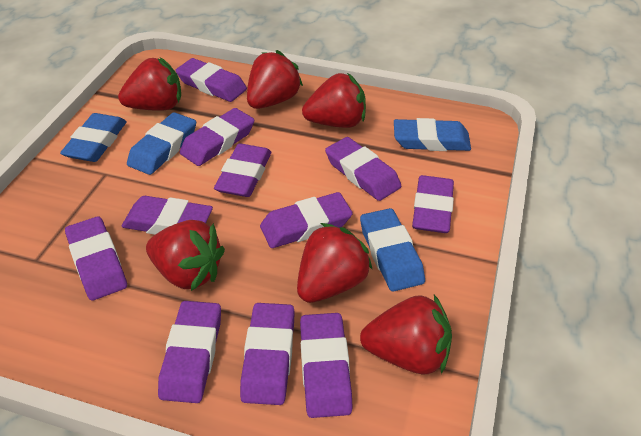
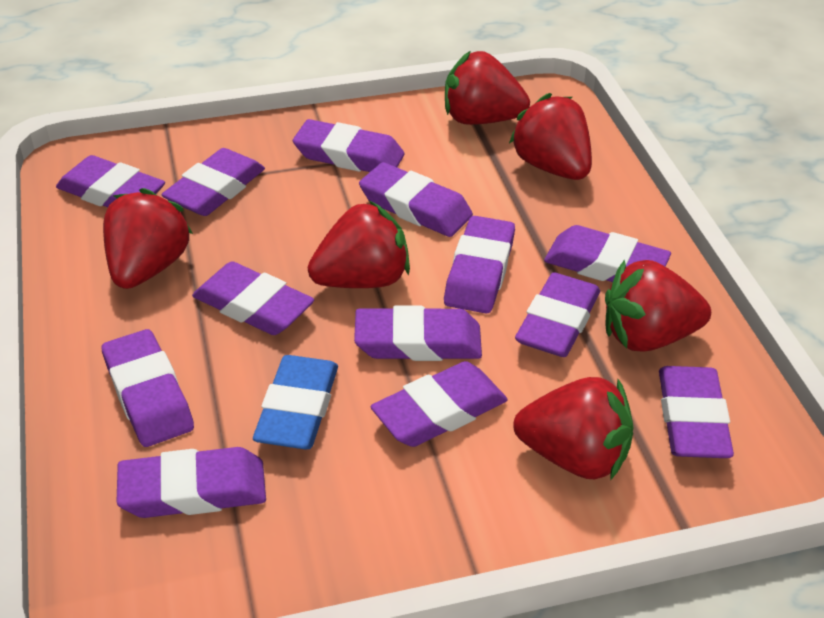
blue eraser: [60,113,127,162] [127,112,196,175] [360,208,425,292] [394,118,471,151] = 4 -> [253,355,338,449] = 1
purple eraser: [65,216,127,301] [122,196,213,235] [158,301,221,403] [175,58,247,102] [180,108,255,166] [214,144,271,197] [240,303,295,405] [260,192,353,248] [300,313,353,418] [325,137,401,201] [412,175,454,233] = 11 -> [56,155,165,207] [102,329,194,447] [117,447,266,518] [161,148,265,216] [192,261,314,335] [293,119,404,172] [354,305,482,361] [359,162,473,237] [371,361,507,447] [444,216,515,314] [515,272,600,357] [544,225,671,282] [659,366,734,458] = 13

